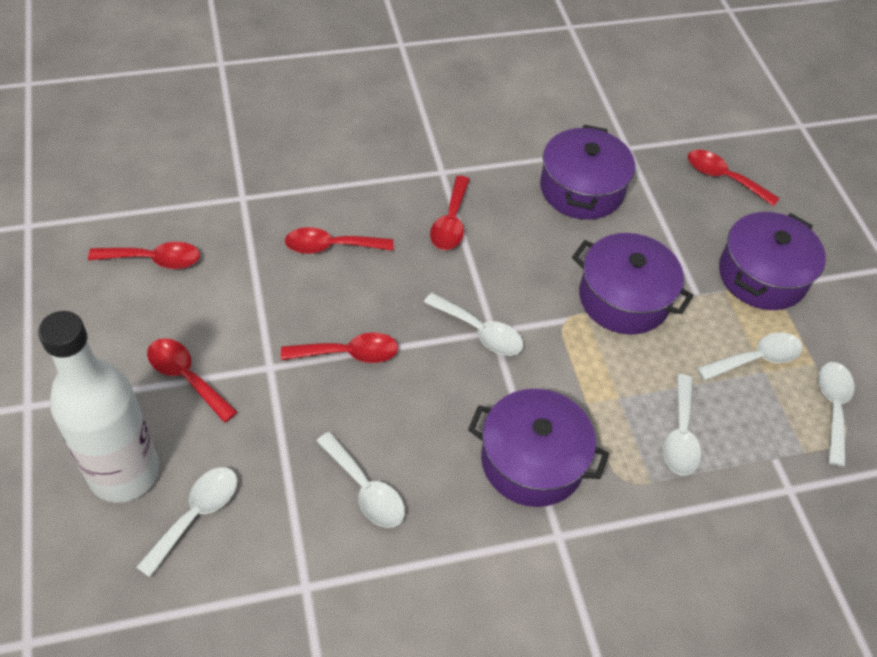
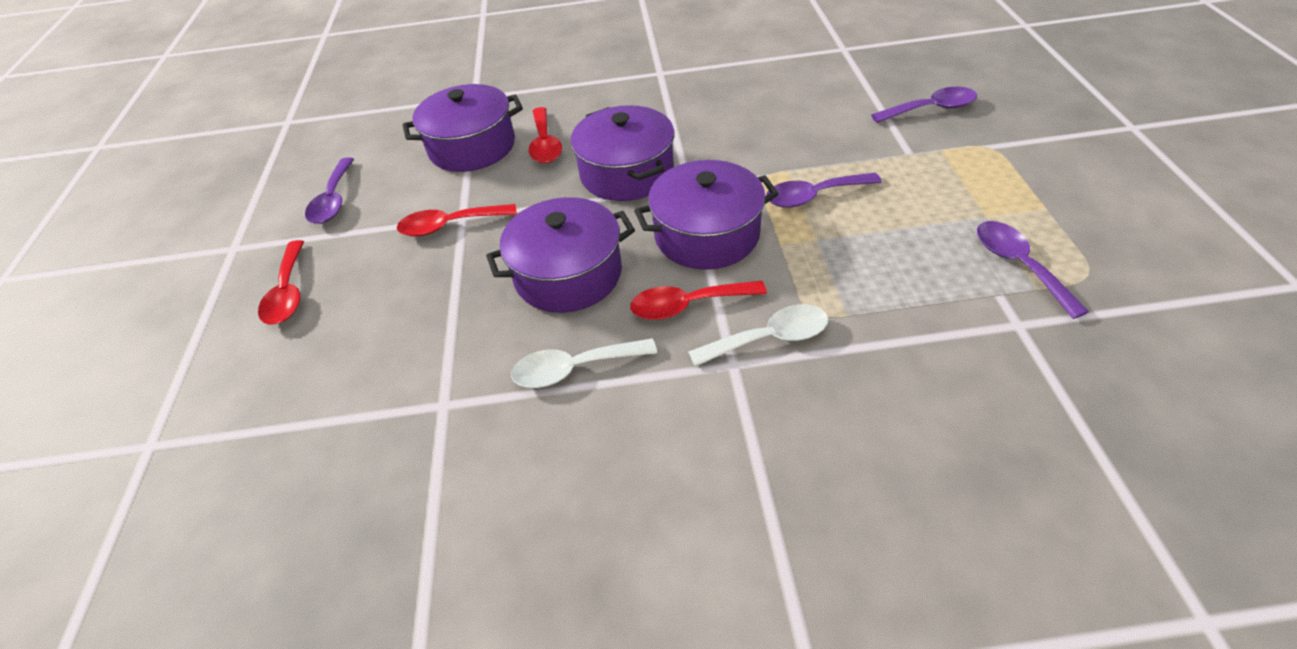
purple spoon: none = 0 -> [305,157,354,224] [766,172,882,208] [871,87,977,123] [977,221,1089,319] = 4
red spoon: [88,242,200,269] [147,338,237,423] [281,332,398,363] [285,227,394,254] [430,176,470,250] [688,150,779,206] = 6 -> [258,240,304,325] [397,204,517,237] [529,107,562,163] [630,281,767,320] = 4
white bottle: [38,311,160,503] = 1 -> none = 0
white spoon: [136,467,237,577] [317,432,405,528] [423,293,523,356] [663,374,701,475] [697,332,803,381] [818,362,855,467] = 6 -> [511,338,657,388] [688,304,829,367] = 2

